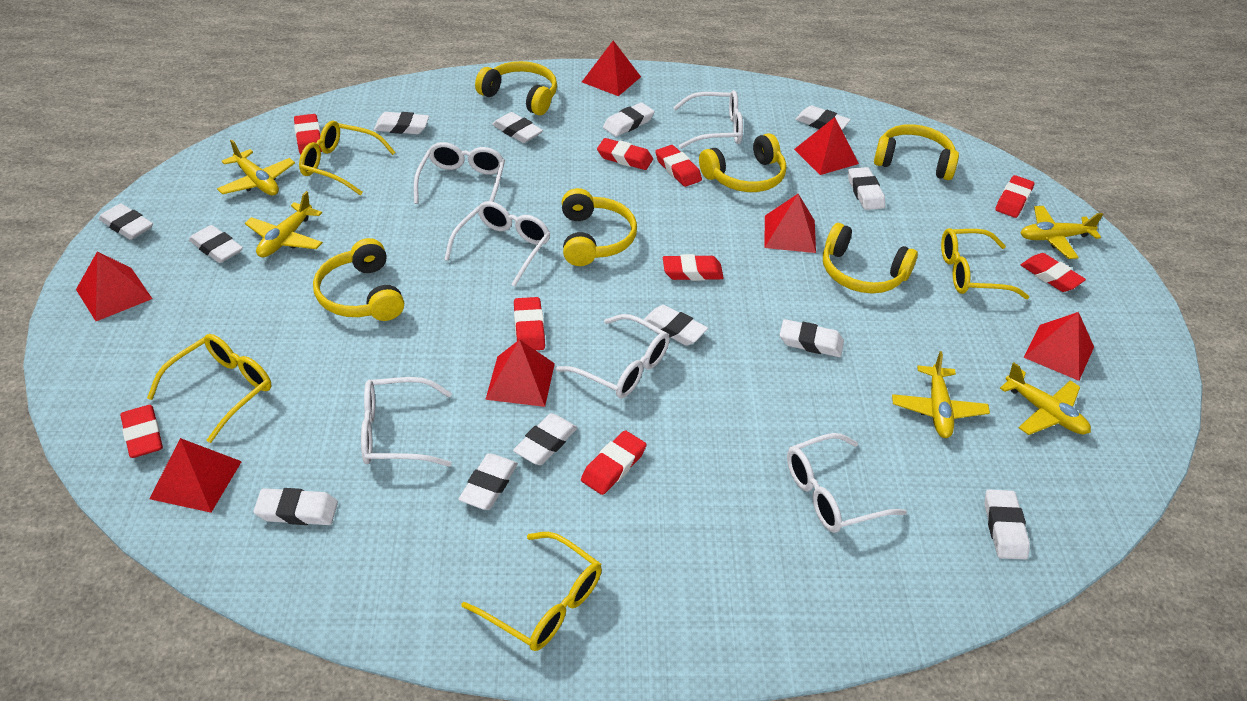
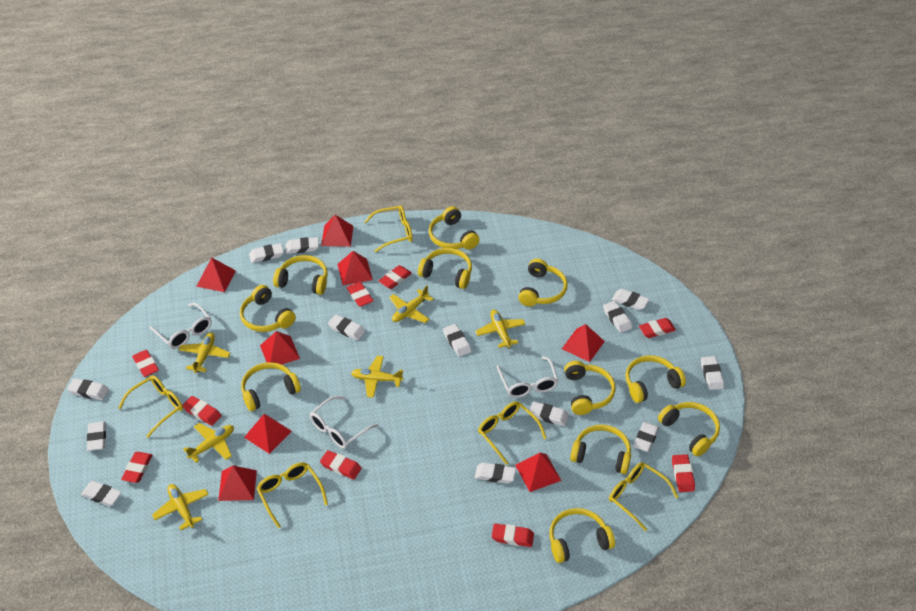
red pyramid: [76,251,152,321] [150,438,242,513] [485,339,555,407] [582,41,641,96] [764,194,816,253] [794,117,859,175] [1023,312,1094,381] = 7 -> [196,257,236,292] [218,465,257,501] [244,414,292,454] [260,331,300,365] [321,215,353,247] [337,251,373,285] [515,453,561,492] [562,324,605,362] = 8
white glasses: [361,377,452,467] [414,142,505,204] [444,201,551,287] [556,314,670,398] [673,90,743,149] [787,433,907,533] = 6 -> [149,303,212,349] [310,396,378,449] [497,356,558,398] = 3
yellow glasses: [147,334,272,443] [299,121,396,195] [461,532,602,651] [941,228,1029,299] = 4 -> [118,375,183,438] [257,462,328,528] [364,205,413,252] [478,401,547,465] [609,462,678,531] = 5
yellow headphones: [313,238,404,321] [475,61,557,115] [562,188,637,266] [699,133,787,192] [823,223,918,293] [874,124,959,180] = 6 -> [240,285,296,332] [241,362,301,411] [273,255,328,295] [418,248,472,289] [429,206,480,249] [518,259,568,306] [549,508,615,563] [564,361,616,415] [570,425,631,474] [626,355,686,403] [658,402,720,457] = 11
yellow plane: [217,139,295,195] [245,191,323,257] [892,351,990,438] [1000,363,1091,435] [1021,206,1103,259] = 5 -> [152,484,209,530] [179,332,230,373] [183,423,234,463] [351,356,404,398] [389,285,433,323] [475,309,525,348] = 6

